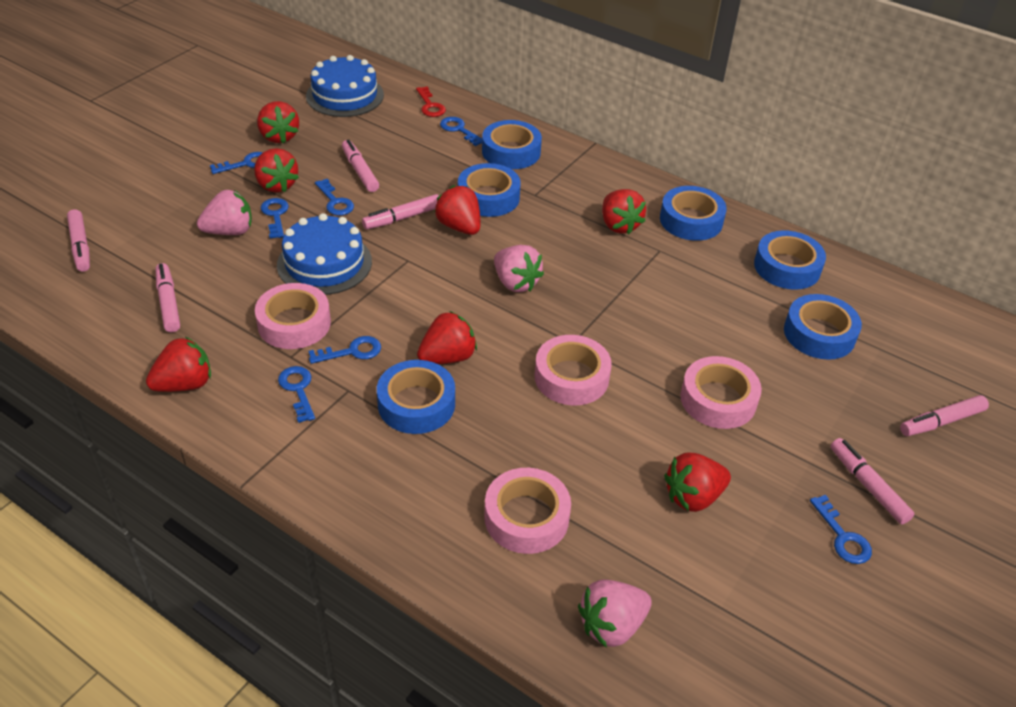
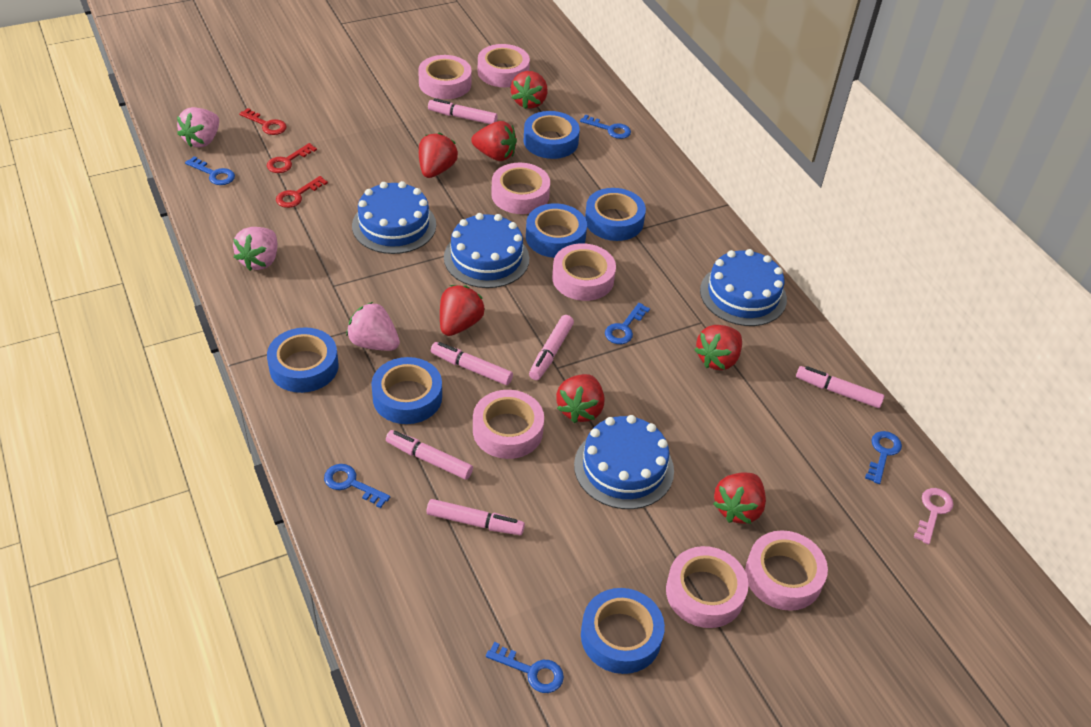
blue cake: [277,213,372,295] [306,55,384,117] = 2 -> [352,181,436,254] [444,213,529,288] [574,415,674,509] [700,249,787,326] = 4
blue key: [210,152,263,174] [260,198,289,239] [278,366,315,423] [309,336,381,364] [315,179,354,216] [440,117,482,146] [810,495,872,564] = 7 -> [185,156,235,185] [324,464,390,508] [486,642,564,693] [580,114,631,139] [605,303,650,344] [865,431,902,484] = 6
pink key: none = 0 -> [914,488,954,545] = 1
pink tape: [255,283,331,349] [484,468,571,554] [534,335,612,405] [680,356,762,429] = 4 -> [418,55,472,99] [473,390,544,459] [478,44,530,87] [491,163,550,214] [552,243,616,301] [666,546,749,628] [745,530,828,611] = 7
red key: [416,86,446,117] = 1 -> [239,108,287,135] [267,143,317,173] [276,176,328,208] = 3

